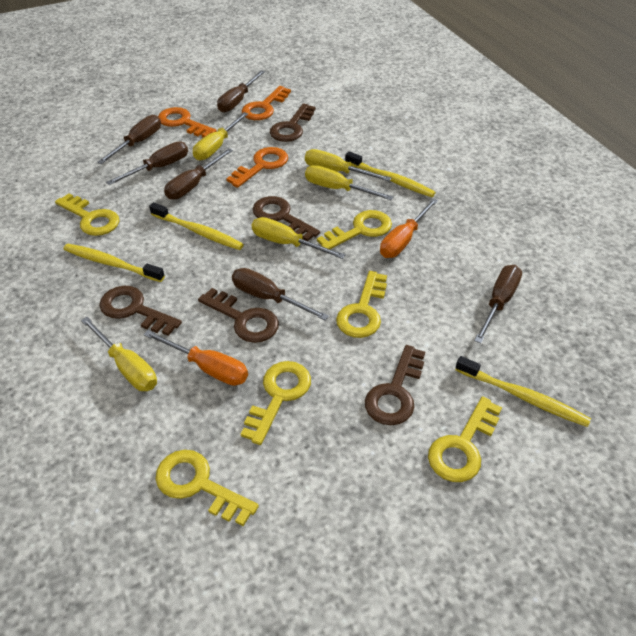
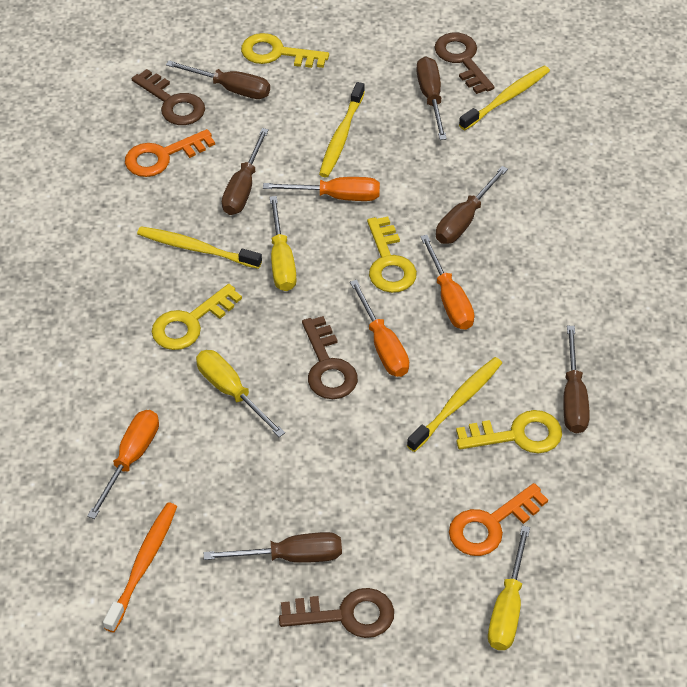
brown key: [99,286,182,336] [198,288,279,343] [253,196,320,241] [270,103,316,142] [365,345,425,425] = 5 -> [132,69,205,125] [279,588,394,638] [302,316,358,399] [435,32,494,94] = 4
orange key: [158,107,217,138] [226,147,288,188] [242,86,291,120] = 3 -> [125,129,215,177] [449,483,548,556] = 2
orange screwdriver: [143,330,248,386] [380,198,438,258] = 2 -> [87,410,159,519] [263,177,380,201] [350,280,409,377] [420,235,475,330] = 4
orange toothbrush: none = 0 -> [103,502,177,632] = 1
yellow key: [55,193,119,236] [155,450,259,526] [241,361,311,445] [317,210,392,249] [336,271,387,338] [428,396,502,482] = 6 -> [152,284,242,350] [241,33,329,68] [367,217,417,293] [456,410,562,453] = 4
yellow screwdriver: [81,317,157,391] [193,112,248,160] [252,217,345,259] [305,149,391,181] [305,165,393,200] = 5 -> [196,350,285,437] [270,196,297,291] [488,526,530,650] = 3

